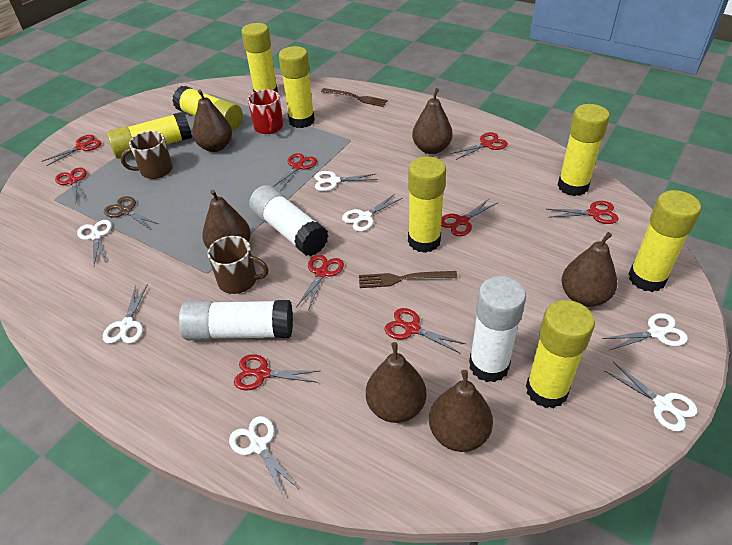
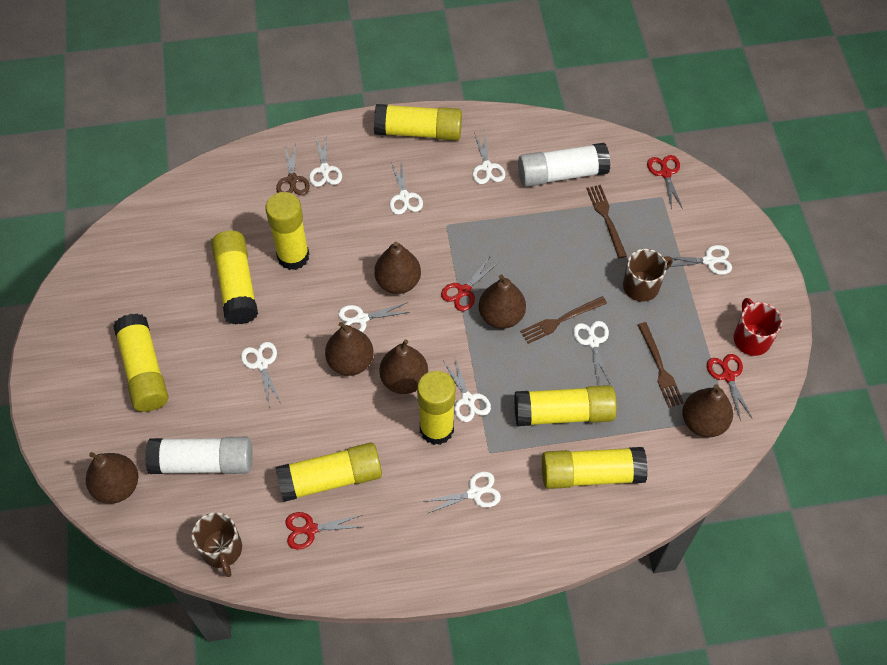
brown fork: [321,88,388,107] [359,271,458,288] = 2 -> [520,296,607,344] [586,185,627,259] [638,322,684,408] = 3
red scissors: [42,135,101,166] [55,167,87,204] [234,354,319,391] [272,153,317,192] [296,255,344,311] [385,308,465,354] [441,198,497,236] [450,132,508,160] [547,201,619,224] = 9 -> [285,512,362,549] [441,258,499,311] [647,155,683,209] [707,354,752,421] = 4
white glue stick: [179,300,293,340] [249,185,329,256] [469,276,526,383] = 3 -> [145,437,252,474] [518,143,610,187] = 2
white scissors: [77,220,112,265] [103,284,148,344] [229,416,298,499] [314,171,377,191] [342,194,403,232] [602,313,688,350] [604,362,697,432] = 7 -> [241,342,281,405] [309,135,342,187] [338,303,409,332] [390,162,423,215] [423,472,501,514] [443,356,491,422] [472,133,505,184] [573,321,610,384] [670,245,732,275] = 9

